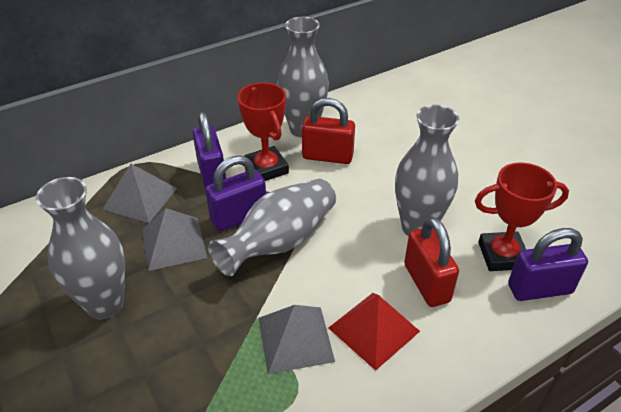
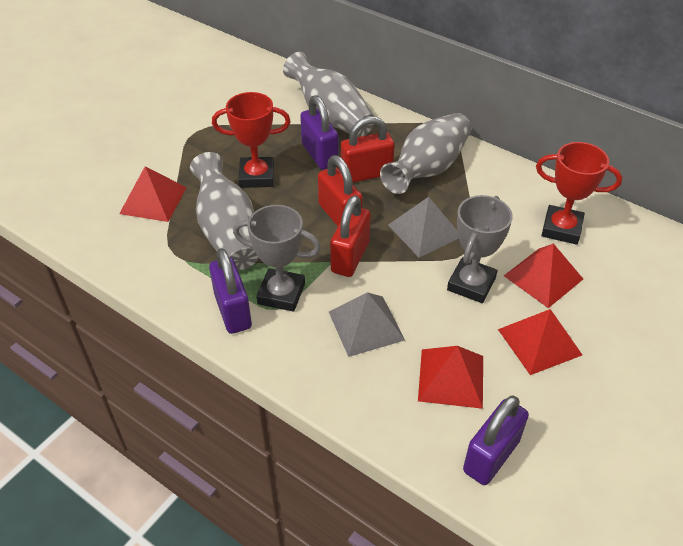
grey pyramid: [103,164,177,223] [142,208,207,271] [258,305,335,374] = 3 -> [329,292,405,357] [388,197,459,257] = 2
grey trophy: none = 0 -> [233,205,321,312] [447,195,513,303] = 2
grey vase: [36,177,125,319] [208,179,336,276] [277,17,329,138] [395,105,459,236] = 4 -> [190,152,259,270] [283,52,374,137] [380,113,471,194] = 3
red padlock: [302,98,355,164] [404,217,459,307] = 2 -> [318,155,363,226] [330,195,371,277] [341,116,395,183] = 3
red pyramid: [329,293,420,371] = 1 -> [119,166,187,222] [418,346,483,409] [498,309,582,375] [504,243,583,308] = 4

